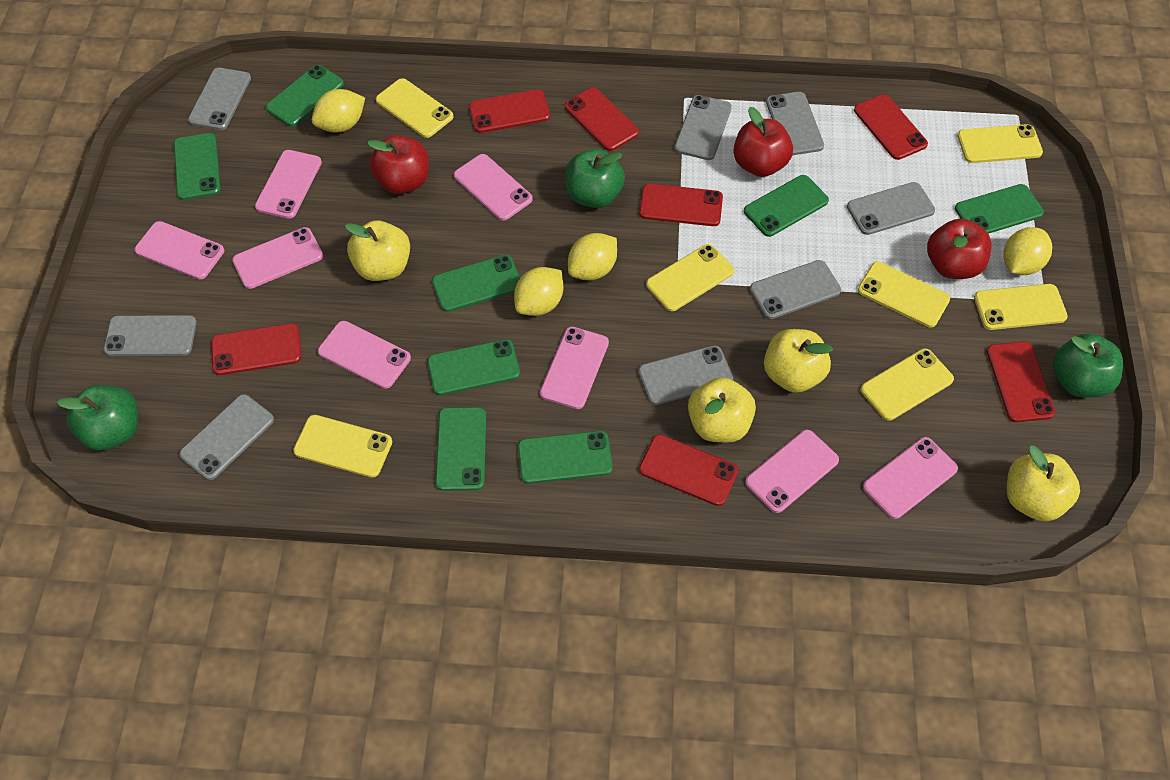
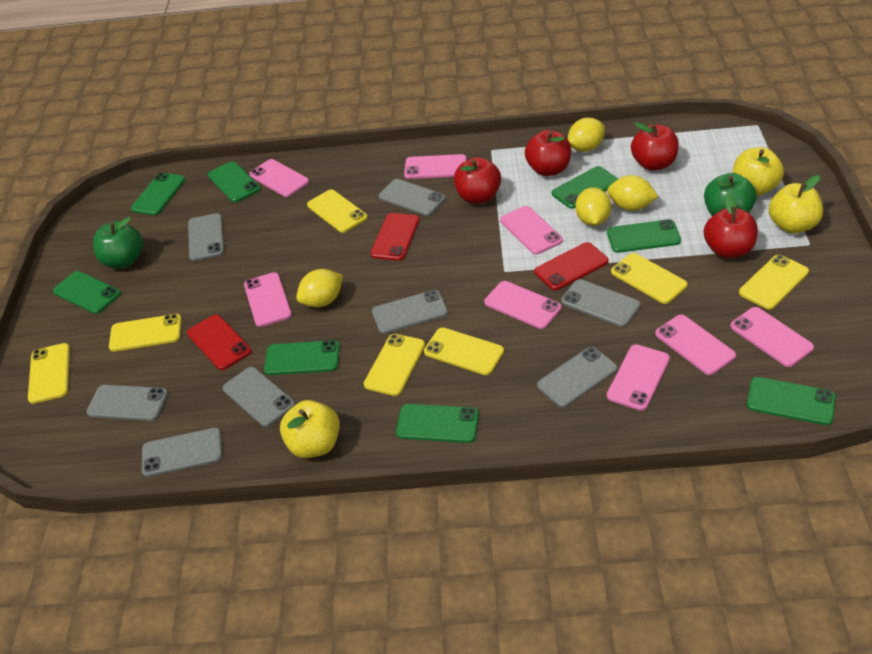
green apple: [57,385,138,451] [565,149,625,208] [1053,334,1123,397] = 3 -> [93,217,143,268] [704,173,757,216] = 2
red apple: [367,135,429,194] [733,107,793,177] [927,219,991,279] = 3 -> [454,157,501,204] [525,130,571,176] [631,122,679,171] [704,194,758,258] = 4
red phone: [211,323,301,375] [469,89,550,133] [565,87,639,151] [639,184,723,226] [639,434,738,506] [854,94,928,160] [987,341,1055,422] = 7 -> [187,314,252,370] [370,213,419,261] [535,242,609,290] = 3
yellow apple: [345,221,410,281] [688,377,756,443] [764,329,833,393] [1007,446,1080,521] = 4 -> [280,400,340,458] [733,147,784,196] [769,175,823,234] = 3

